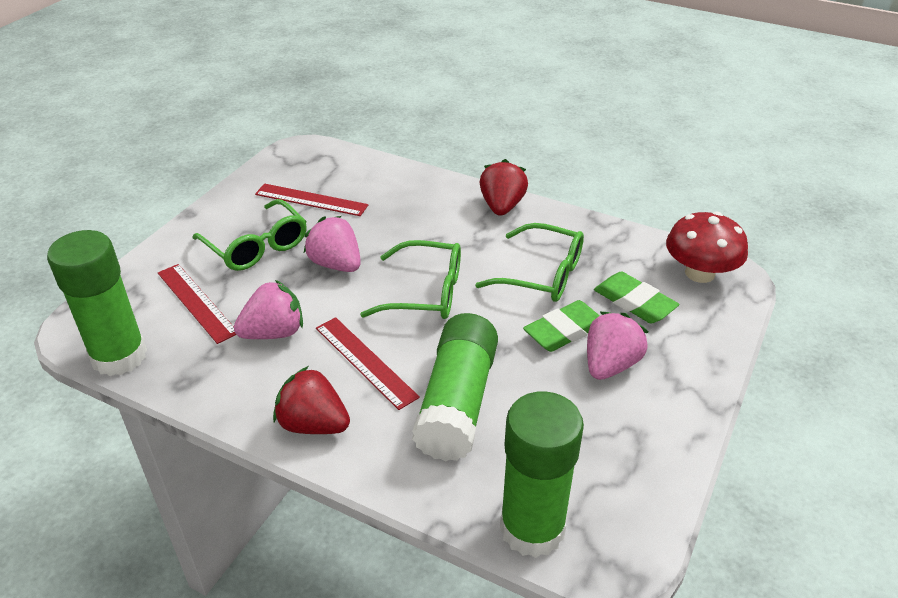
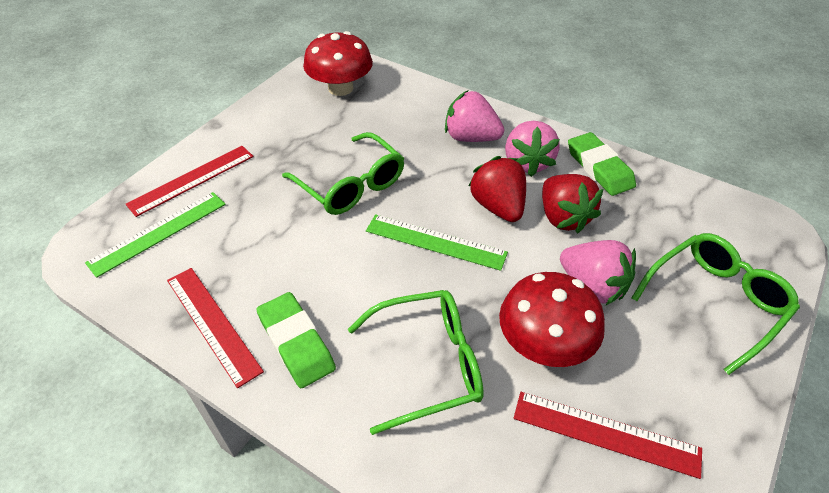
green glue stick: [47,230,147,376] [412,313,498,461] [500,391,584,558] = 3 -> none = 0
green ruler: none = 0 -> [85,192,226,278] [366,214,508,271] = 2
red mushroom: [666,212,748,283] = 1 -> [303,31,373,96] [499,272,605,367] = 2

